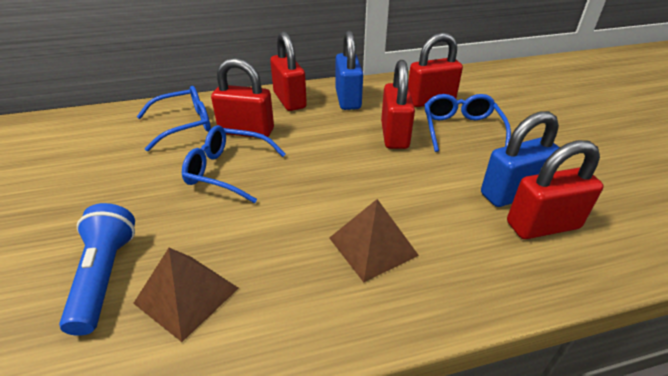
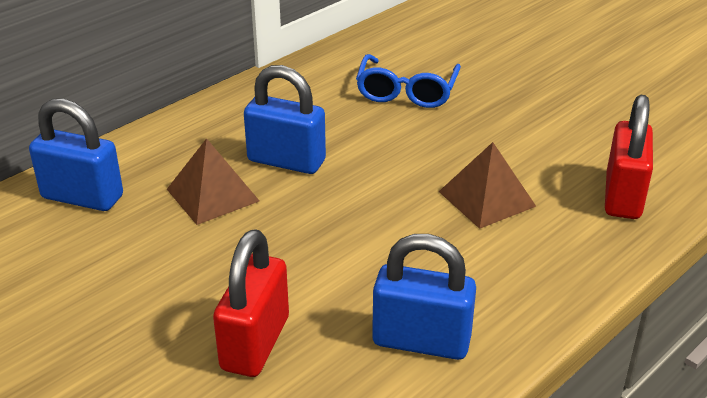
blue flashlight: [59,203,135,336] = 1 -> none = 0
blue glasses: [137,86,211,151] [182,125,285,203] [424,94,511,152] = 3 -> [356,54,461,108] = 1
blue padlock: [335,31,363,110] [481,111,560,207] = 2 -> [29,99,123,211] [244,65,326,174] [372,234,476,360] = 3
red padlock: [211,58,274,138] [270,31,307,111] [381,60,415,149] [408,32,463,107] [507,140,604,239] = 5 -> [213,229,289,377] [605,95,653,219] = 2

